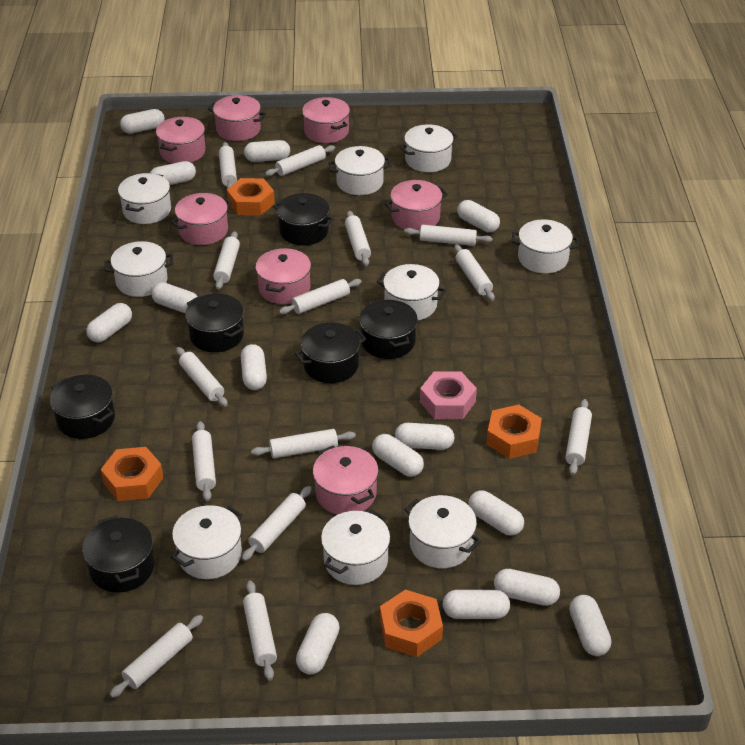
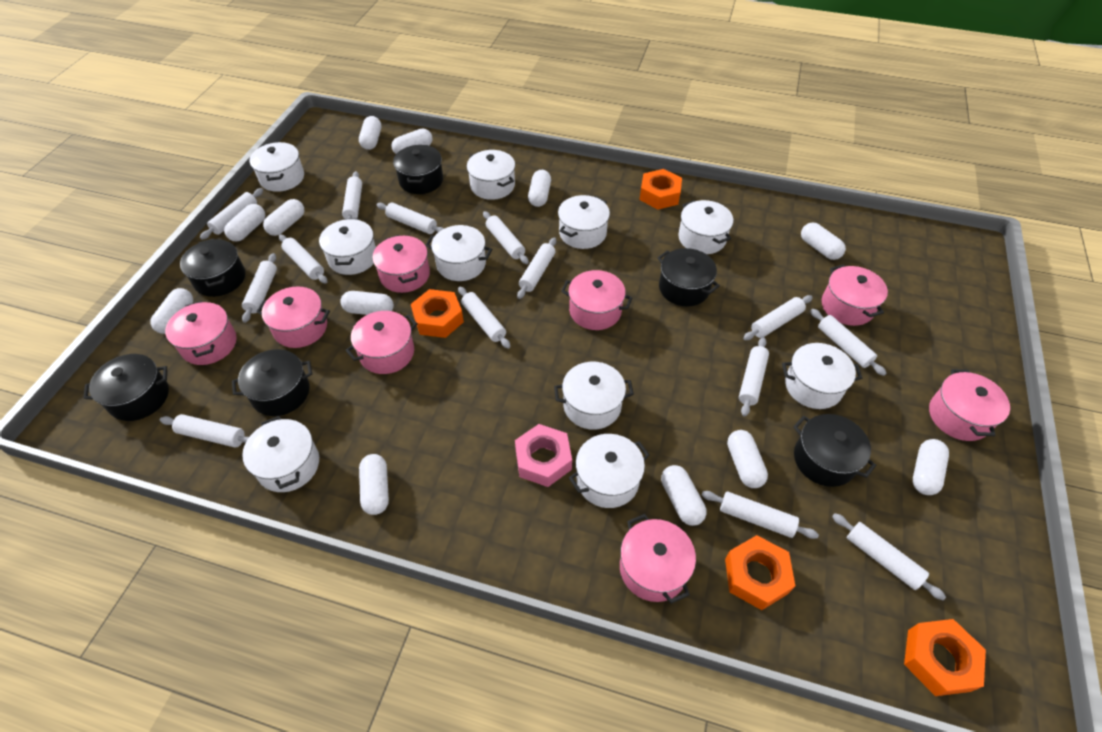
pink pot: [156,117,206,163] [171,193,232,245] [208,95,266,141] [255,248,311,304] [302,97,350,143] [313,446,379,515] [385,180,448,230] = 7 -> [165,301,237,365] [257,287,330,348] [345,311,418,374] [372,235,430,293] [561,270,633,330] [620,514,696,604] [822,265,888,326] [929,369,1010,441] = 8
white capsule: [86,303,132,342] [120,109,165,134] [150,161,196,185] [151,282,198,313] [241,344,267,390] [244,140,290,162] [296,613,340,674] [372,434,424,477] [395,423,454,450] [443,590,510,619] [457,200,500,232] [468,490,524,536] [494,569,560,606] [569,595,611,656] = 14 -> [150,288,193,334] [224,204,265,242] [263,199,305,236] [340,291,394,315] [359,116,381,150] [359,454,389,515] [392,128,432,154] [528,170,551,207] [661,465,706,526] [727,430,768,488] [801,223,846,260] [913,439,949,495] = 12
white pot: [105,241,173,297] [118,173,171,224] [171,505,243,579] [321,510,390,585] [329,146,391,195] [377,264,446,320] [400,124,457,172] [405,495,481,568] [512,220,579,273] = 9 -> [242,416,319,492] [249,142,304,192] [319,218,376,275] [425,225,492,281] [467,150,515,200] [554,362,634,430] [558,195,610,249] [569,434,650,508] [678,200,733,254] [782,343,862,409] = 10

